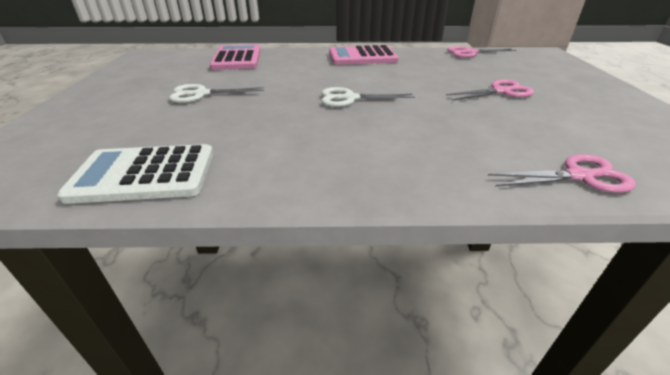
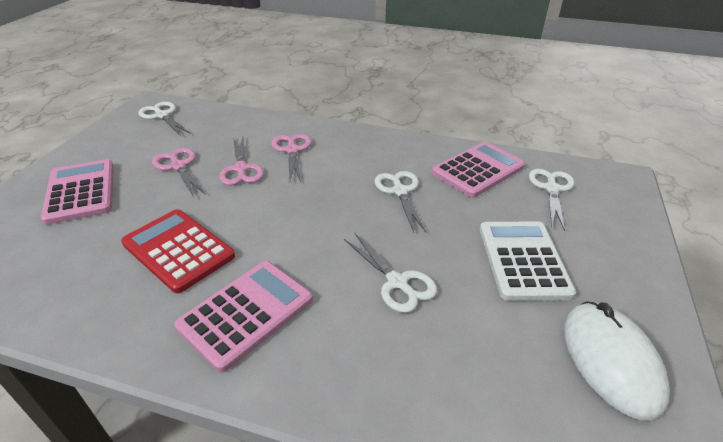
pink calculator: [210,44,261,70] [329,45,399,65] = 2 -> [41,159,114,225] [174,261,313,372] [432,142,525,198] = 3
red calculator: none = 0 -> [121,209,235,293] = 1
white mouse: none = 0 -> [564,301,670,421] = 1
white scissors: [169,84,264,103] [321,87,415,107] = 2 -> [138,102,190,136] [344,233,437,313] [375,171,426,232] [529,169,574,231] = 4

